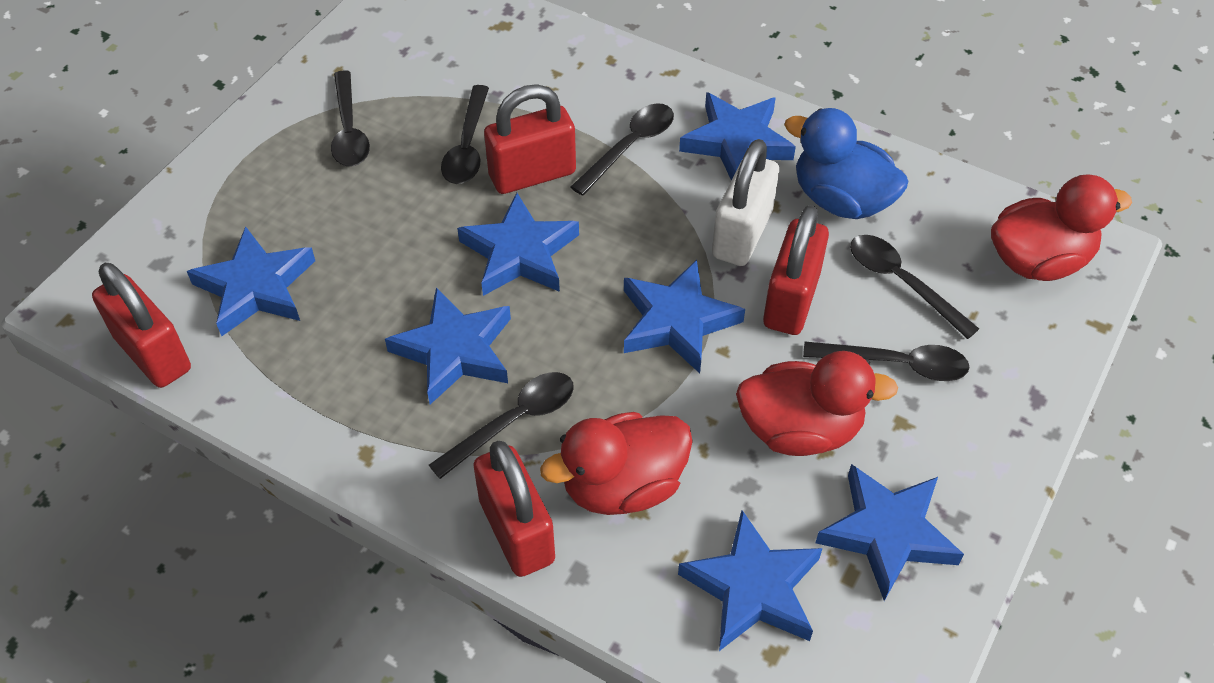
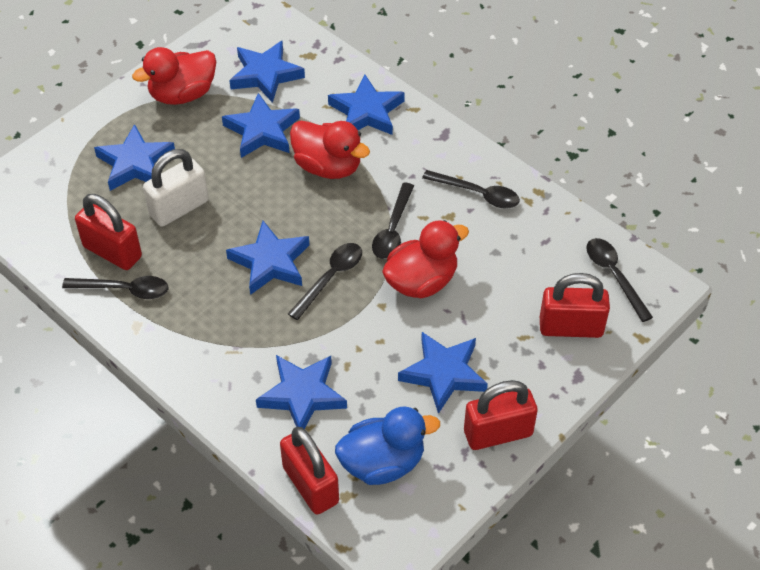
black spoon: [331,70,370,166] [429,372,574,479] [441,85,489,184] [571,103,674,196] [803,342,969,381] [850,235,979,339] = 6 -> [62,276,168,299] [288,243,362,320] [372,183,414,259] [422,170,520,209] [586,238,653,322] = 5

